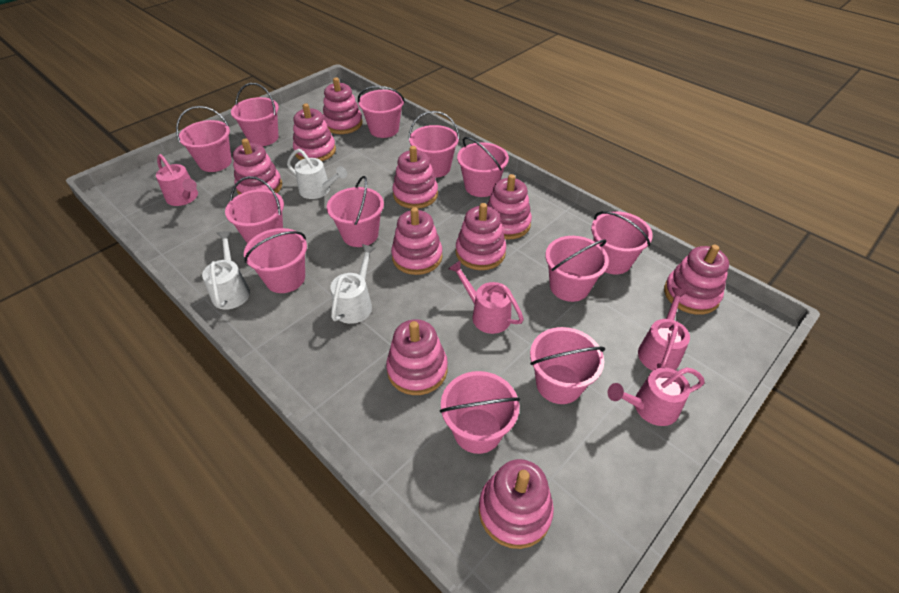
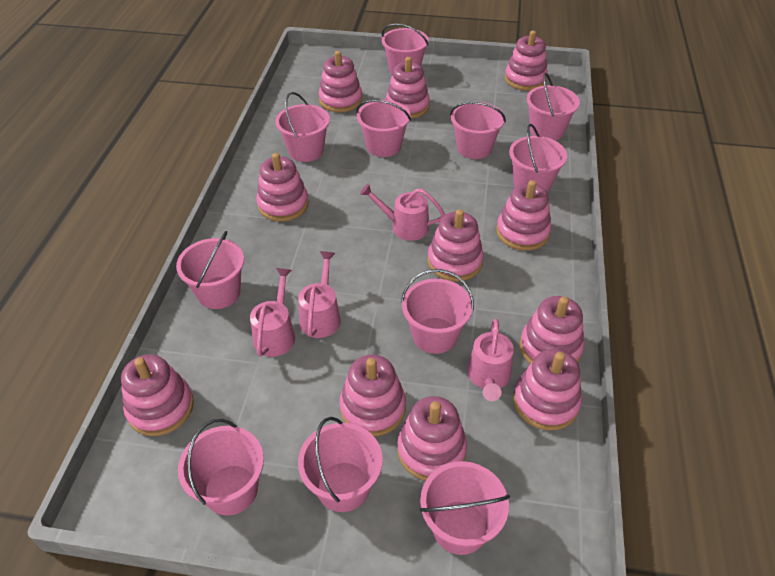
pink bucket: [176,106,232,172] [225,176,284,244] [231,83,279,146] [244,228,307,293] [327,176,384,247] [358,86,405,138] [408,111,460,178] [440,371,520,454] [457,137,509,197] [530,327,605,404] [545,236,609,302] [591,211,653,274] = 12 -> [176,231,244,309] [178,419,264,516] [275,92,330,162] [298,417,383,512] [356,100,411,157] [382,23,429,75] [401,269,474,354] [419,461,510,555] [450,102,506,159] [509,124,567,193] [526,73,580,141] = 11
pink stacking toy: [233,139,282,194] [293,103,336,161] [323,78,363,134] [386,319,448,395] [391,207,443,275] [393,146,438,209] [456,203,506,270] [479,459,554,549] [487,174,532,240] [664,245,729,315] = 10 -> [121,354,194,436] [256,153,309,221] [319,51,362,112] [339,355,406,436] [386,57,430,119] [397,396,467,481] [427,209,484,281] [496,180,551,251] [505,30,548,91] [513,349,582,431] [520,296,584,364] = 11
white watering can: [202,231,250,310] [287,149,347,199] [330,244,376,324] = 3 -> none = 0

